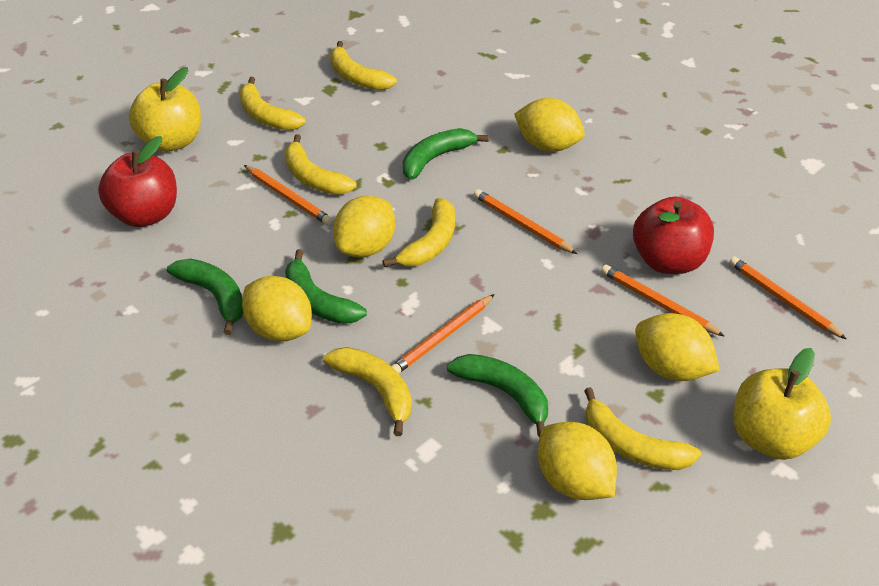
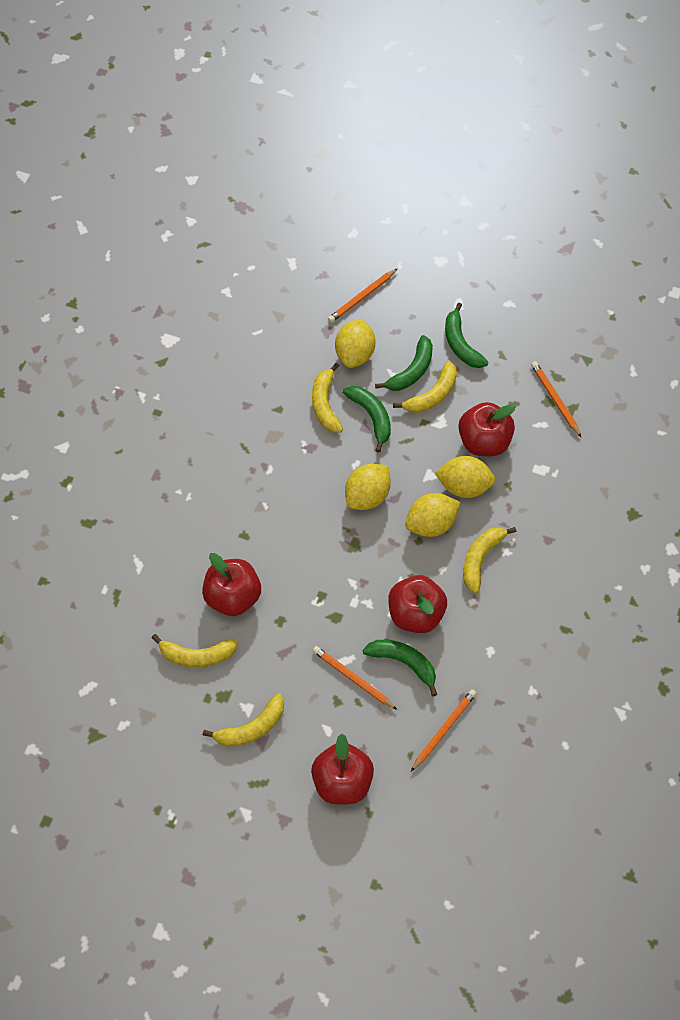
orange pencil: [244,165,333,225] [392,294,495,373] [474,189,577,254] [601,265,725,337] [729,256,846,339] = 5 -> [313,646,397,710] [328,268,398,323] [411,689,477,772] [531,361,581,437] = 4
red apple: [98,136,177,227] [633,197,714,274] = 2 -> [202,553,261,616] [311,734,374,805] [388,575,447,633] [458,402,515,456] = 4
yellow apple: [129,67,201,152] [733,348,831,460] = 2 -> none = 0
yellow banana: [239,77,306,130] [285,134,356,195] [323,347,412,436] [330,41,397,90] [383,198,455,267] [584,387,701,470] = 6 -> [152,634,238,667] [203,693,284,747] [312,363,343,433] [393,361,457,413] [463,527,516,594] = 5
yellow lemon: [242,276,312,341] [333,196,395,257] [514,98,585,152] [538,422,617,500] [635,313,720,381] = 5 -> [335,319,375,368] [345,464,391,510] [405,493,460,537] [435,456,496,498] = 4

